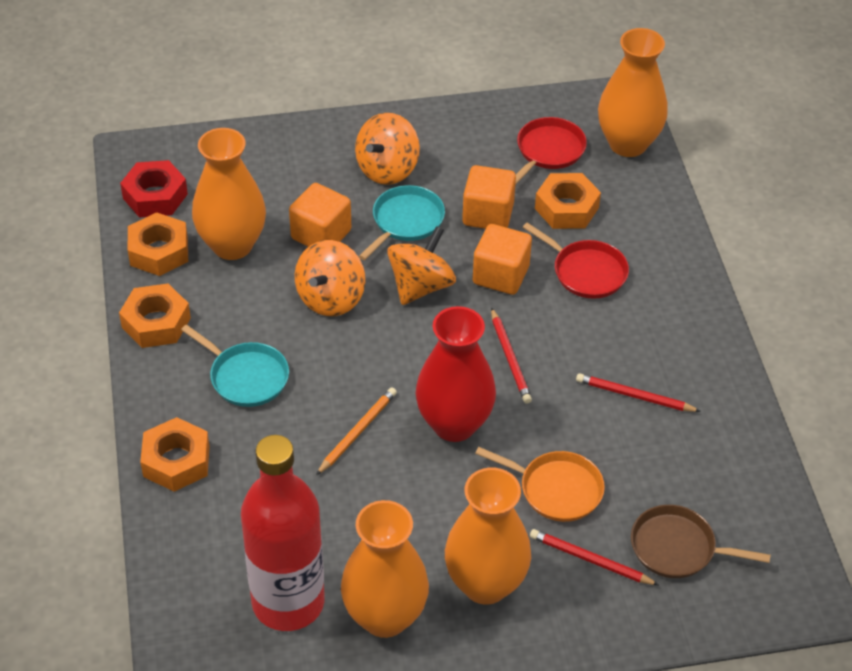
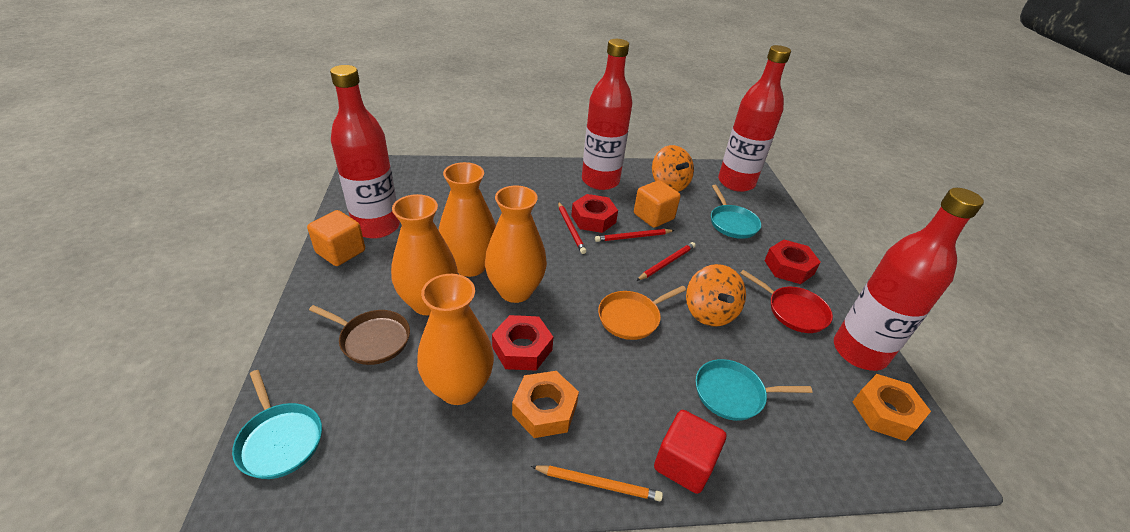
orange cube: [289,183,351,247] [462,165,516,229] [473,224,532,295] = 3 -> [307,210,365,266] [634,180,681,228] = 2
orange nut: [119,284,191,348] [128,212,188,276] [140,417,210,492] [535,173,601,229] = 4 -> [512,371,579,438] [852,374,931,441] = 2
orange spinning top: [295,240,365,316] [355,113,420,185] [387,226,456,305] = 3 -> [652,145,694,192] [686,264,746,327] = 2
red bottle: [241,435,325,631] = 1 -> [330,65,400,239] [582,39,633,190] [718,45,791,192] [834,188,984,371] = 4
red cube: none = 0 -> [654,410,726,494] = 1
red nut: [120,160,188,218] = 1 -> [492,315,553,370] [571,194,618,233] [764,239,821,284] = 3
red pan: [515,117,587,185] [523,222,629,299] = 2 -> [740,270,833,333] = 1
red vase: [416,306,496,442] = 1 -> none = 0
turquoise pan: [181,324,289,407] [359,185,445,260] = 2 -> [232,370,322,479] [696,359,812,421] [711,185,761,239] = 3

